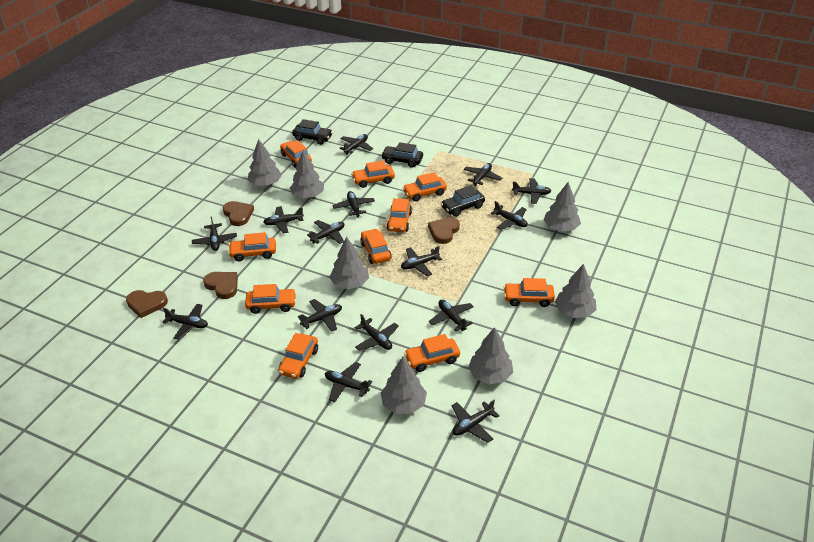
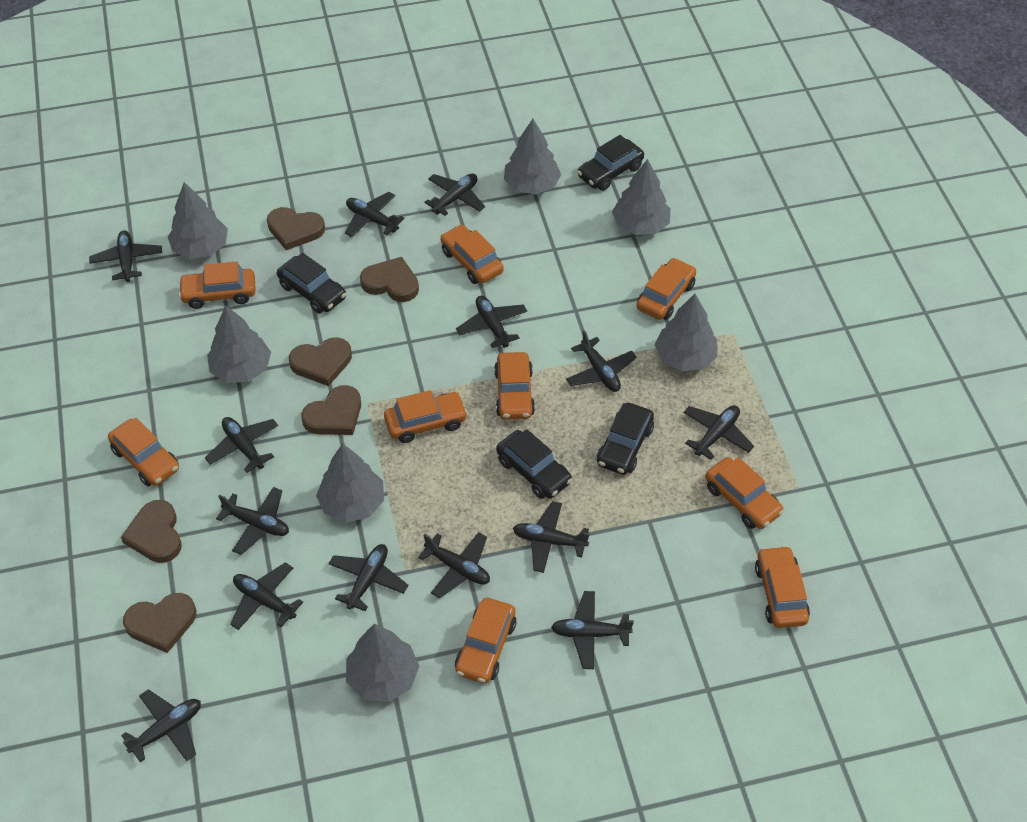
black car: [292,119,333,145] [381,142,423,168] [441,185,485,217] = 3 -> [277,253,347,314] [496,429,573,499] [577,135,644,191] [597,403,654,475] = 4
black plane: [162,304,208,340] [192,216,237,251] [263,206,304,233] [298,299,342,332] [307,220,344,244] [325,362,372,402] [332,191,375,218] [339,134,373,155] [355,314,399,351] [401,246,442,276] [429,300,474,331] [452,400,499,443] [464,163,502,186] [491,201,528,230] [512,178,551,204] = 15 -> [89,230,162,282] [121,689,201,762] [205,417,278,473] [216,487,289,555] [230,562,303,630] [329,544,408,611] [345,192,405,237] [418,532,490,599] [424,174,485,216] [456,296,527,348] [513,501,590,573] [551,591,634,669] [566,330,637,392] [684,405,754,460] = 14
brown heart: [126,290,168,318] [203,272,238,299] [223,201,254,226] [428,217,460,244] = 4 -> [121,500,182,563] [123,593,197,653] [267,207,325,250] [289,337,352,386] [301,385,361,435] [360,257,419,302] = 6
orange car: [228,232,276,261] [245,284,296,314] [278,333,318,379] [280,140,312,168] [351,160,395,188] [360,229,392,264] [387,198,412,232] [403,172,447,202] [404,334,460,372] [504,278,555,307] = 10 -> [108,418,179,486] [178,261,256,309] [384,390,468,443] [440,224,504,284] [455,598,516,684] [494,352,535,420] [637,258,696,320] [705,457,784,529] [755,545,810,628] = 9

